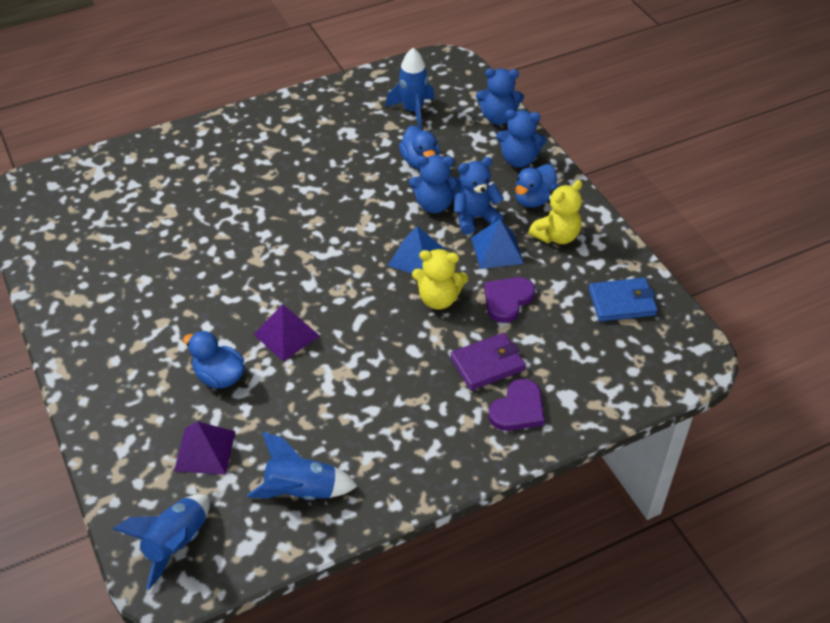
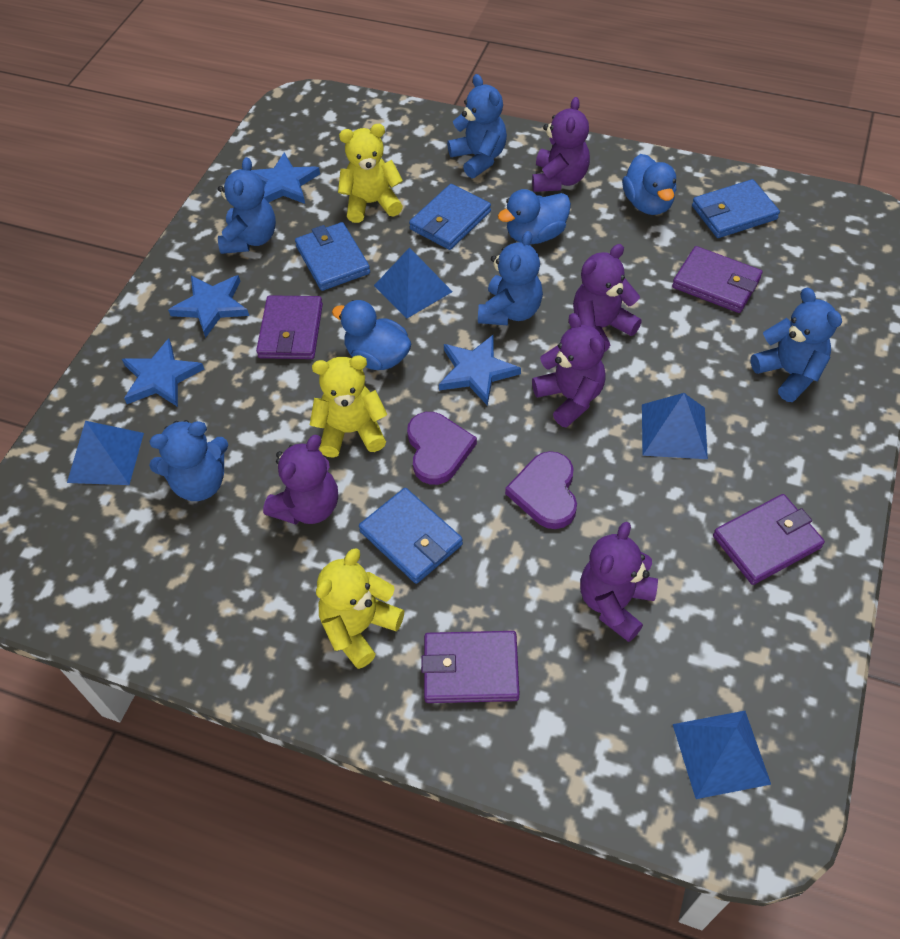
blue pyramid: [387,226,446,274] [471,219,524,269] = 2 -> [67,421,144,485] [374,247,453,318] [642,393,708,459] [673,711,771,799] = 4
blue rocket: [113,494,210,590] [247,432,357,500] [385,48,434,129] = 3 -> none = 0
blue star: none = 0 -> [122,338,204,407] [168,275,249,338] [251,153,320,204] [439,335,521,406] = 4
blue teddy bear: [409,155,461,213] [454,157,504,234] [476,68,524,125] [496,110,546,168] = 4 -> [149,420,228,501] [218,157,276,254] [447,74,507,178] [478,231,543,325] [751,288,842,402] = 5
blue wallet: [589,278,658,322] = 1 -> [295,222,370,291] [359,488,463,584] [409,184,491,250] [692,179,780,238] = 4
purple pyramid: [174,421,235,475] [253,304,320,361] = 2 -> none = 0
purple teddy bear: none = 0 -> [263,435,338,525] [532,97,590,192] [532,313,606,428] [573,244,642,352] [580,522,658,642] = 5
purple wallet: [450,333,526,390] = 1 -> [256,295,323,359] [421,631,520,703] [672,246,762,313] [713,494,825,585] = 4
yellow teddy bear: [412,249,468,310] [528,180,582,244] = 2 -> [310,355,387,458] [316,548,404,669] [338,124,403,223] = 3

